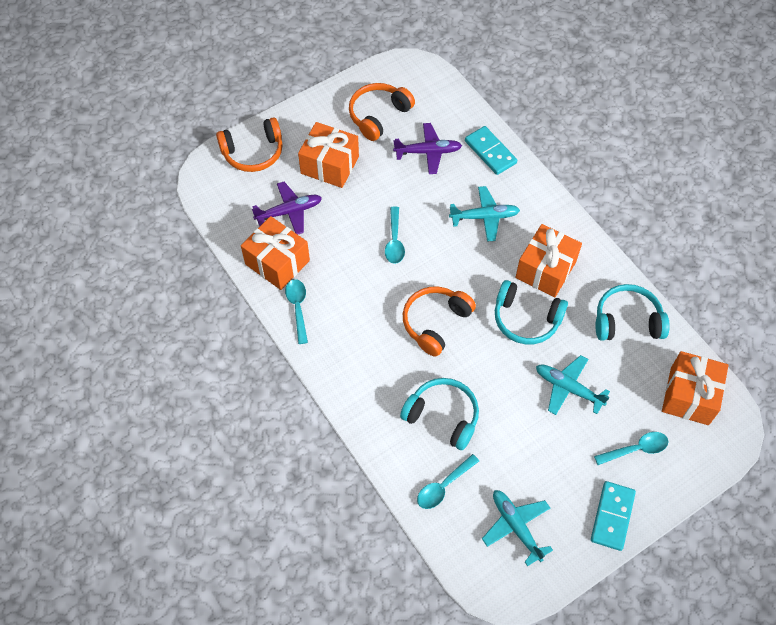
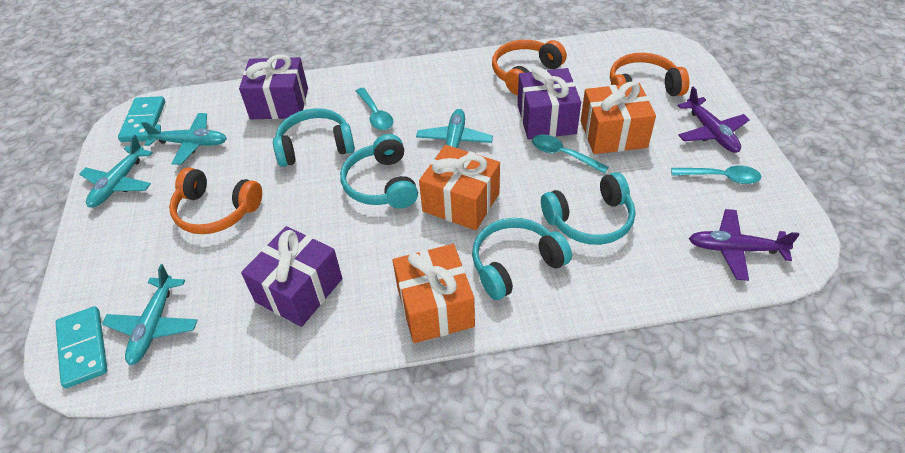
orange gift: [241,216,310,290] [298,122,359,188] [515,224,582,298] [662,351,729,425] = 4 -> [393,244,475,343] [419,145,500,230] [581,81,656,154] = 3
purple gift: none = 0 -> [239,54,308,119] [241,226,342,327] [517,67,581,140] = 3
turquoise headphones: [400,378,479,450] [495,280,568,344] [596,284,670,341] = 3 -> [273,108,355,167] [340,134,418,209] [472,218,572,300] [541,172,635,245] = 4
turquoise plane: [449,186,520,242] [482,490,553,566] [536,355,610,415] = 3 -> [79,135,153,208] [102,264,198,365] [141,113,227,165] [416,109,493,159] = 4
turquoise spoon: [285,279,308,344] [385,207,405,264] [417,454,479,509] [594,432,668,465] = 4 -> [356,88,393,130] [532,134,609,174] [671,165,761,184] = 3

